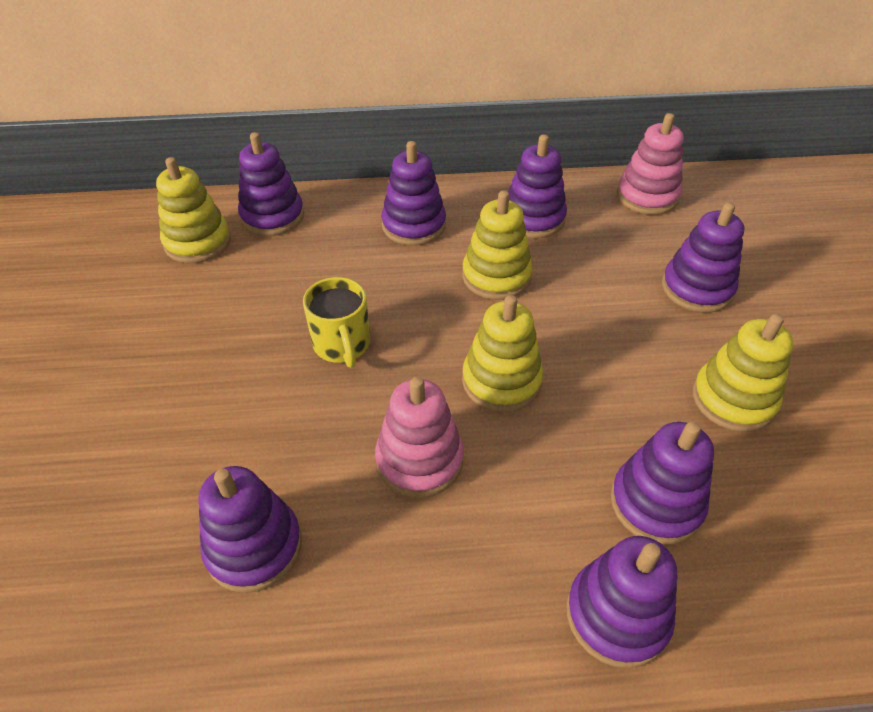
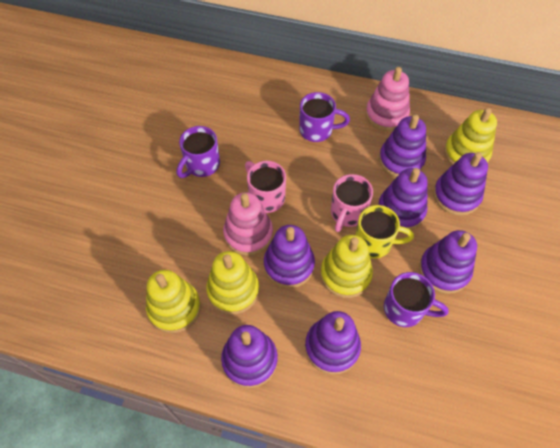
pink mug: none = 0 -> [245,161,286,213] [331,174,373,232] = 2
purple mug: none = 0 -> [177,126,220,178] [299,92,350,142] [384,272,449,327] = 3

